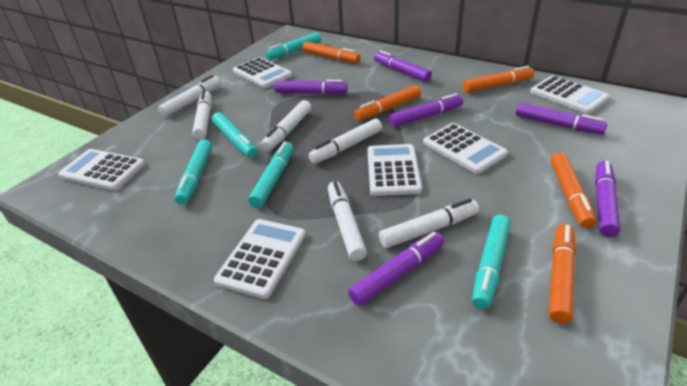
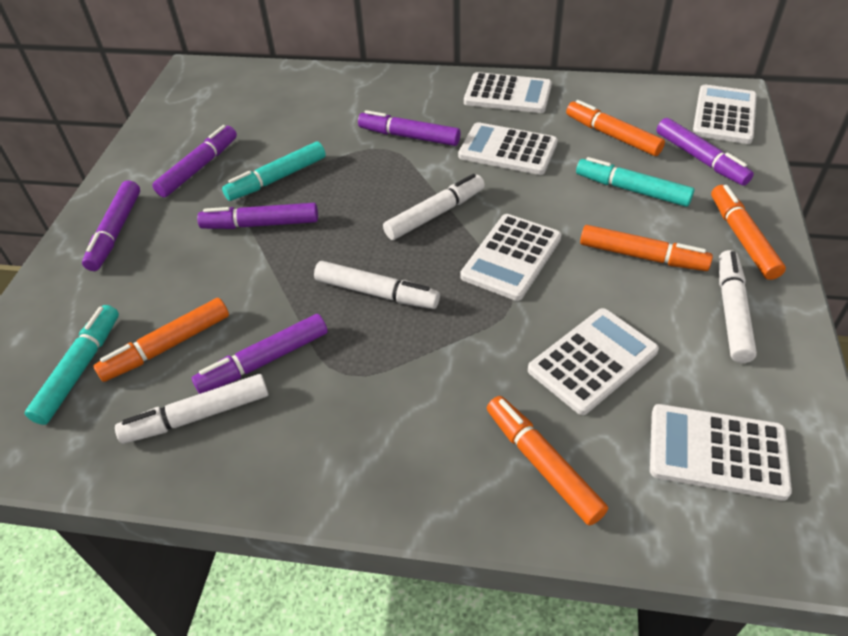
turquoise marker: [175,139,212,205] [212,112,258,158] [248,141,293,208] [265,32,321,60] [472,215,511,309] = 5 -> [25,305,119,425] [222,141,326,201] [576,157,694,207] = 3
white marker: [158,75,221,117] [192,90,211,140] [261,100,311,151] [308,119,382,164] [328,181,367,261] [379,199,479,248] = 6 -> [115,374,269,444] [314,261,440,309] [383,174,485,240] [719,250,757,363] = 4

